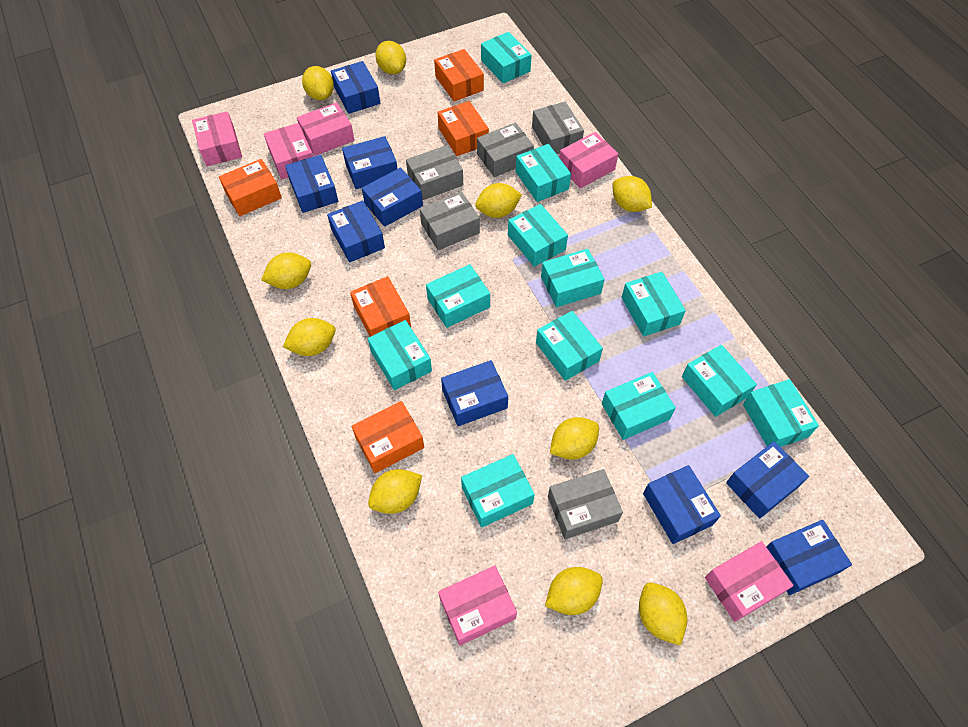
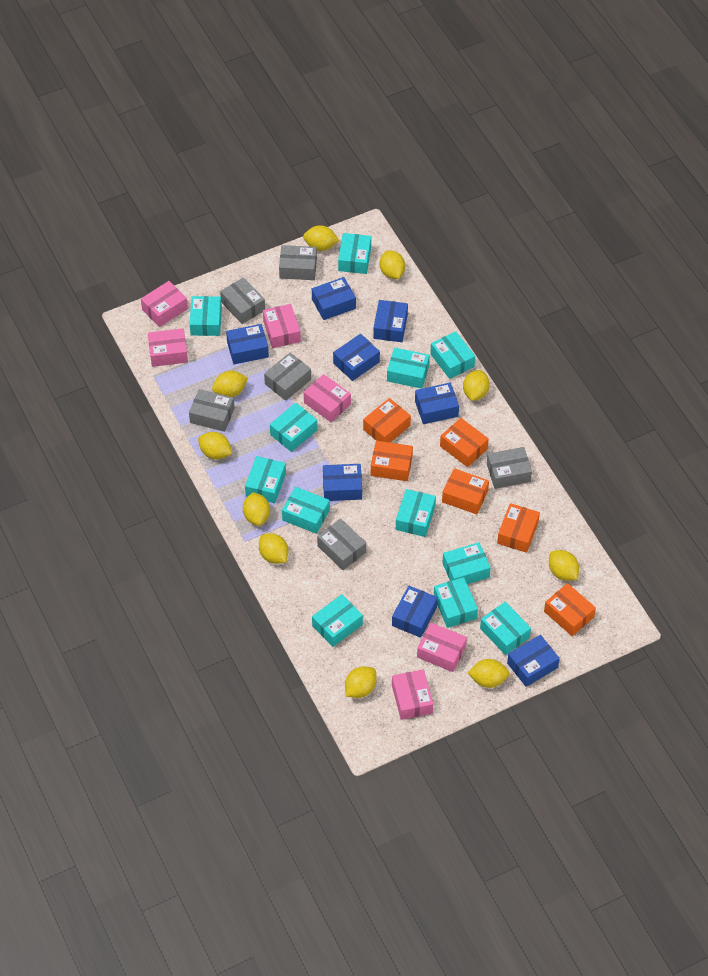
blue box: [285,155,338,213] [327,200,385,262] [331,61,380,114] [342,136,398,189] [362,168,423,227] [441,360,508,426] [643,465,721,544] [726,441,809,519] [766,520,852,595] = 9 -> [226,324,269,364] [312,277,356,320] [323,464,362,501] [333,334,380,381] [373,300,408,342] [392,586,438,638] [415,383,459,424] [507,635,560,687] = 8
grey box: [406,145,463,200] [420,192,480,250] [477,123,534,177] [532,102,584,154] [548,469,623,539] = 5 -> [189,389,235,432] [220,277,265,324] [264,353,311,401] [279,245,317,280] [317,519,366,570] [487,447,532,489] = 6
orange box: [219,159,282,216] [350,276,411,337] [352,401,424,473] [434,49,484,101] [437,101,489,156] = 5 -> [363,398,411,443] [371,441,413,481] [440,418,489,467] [442,468,489,514] [497,503,540,553] [544,583,596,636] = 6

